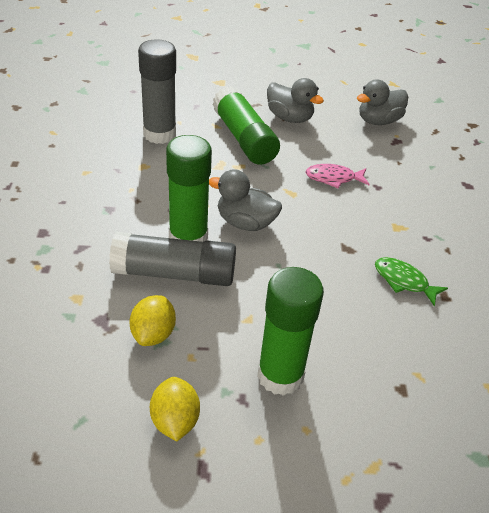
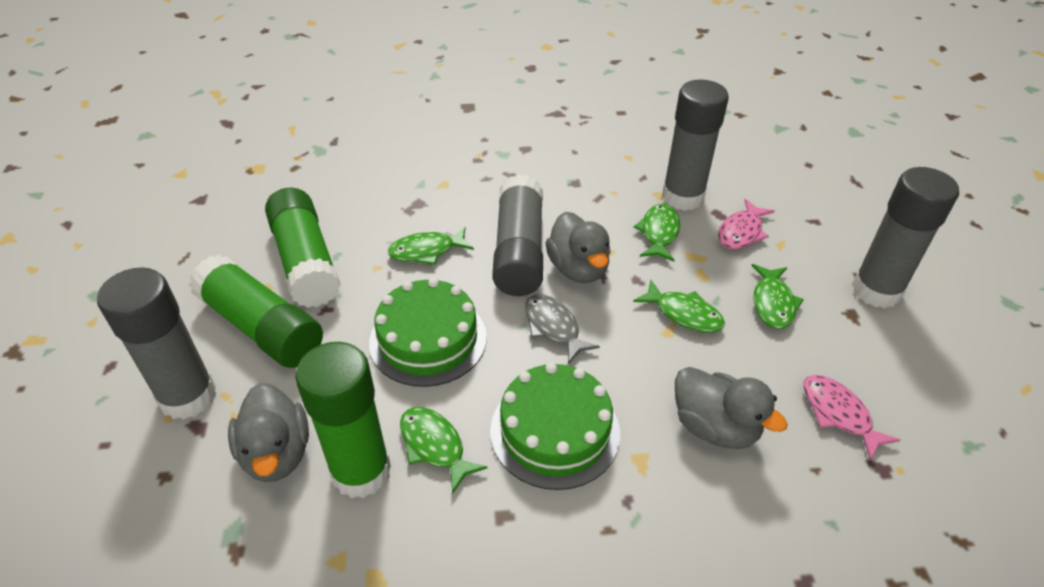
green cake: none = 0 -> [369,278,487,387] [490,363,620,490] = 2
green fish: [375,257,448,306] = 1 -> [388,227,474,265] [400,407,488,494] [633,280,725,333] [634,204,680,261] [751,264,804,329] = 5
grey fish: none = 0 -> [525,294,600,364] = 1
grey glue stick: [109,232,236,286] [138,39,176,144] = 2 -> [97,267,216,420] [492,174,543,296] [662,80,729,211] [852,167,959,308] = 4
pink fish: [306,164,370,188] = 1 -> [718,199,775,249] [803,375,900,461] = 2
yellow lemon: [129,295,176,346] [150,377,200,441] = 2 -> none = 0

